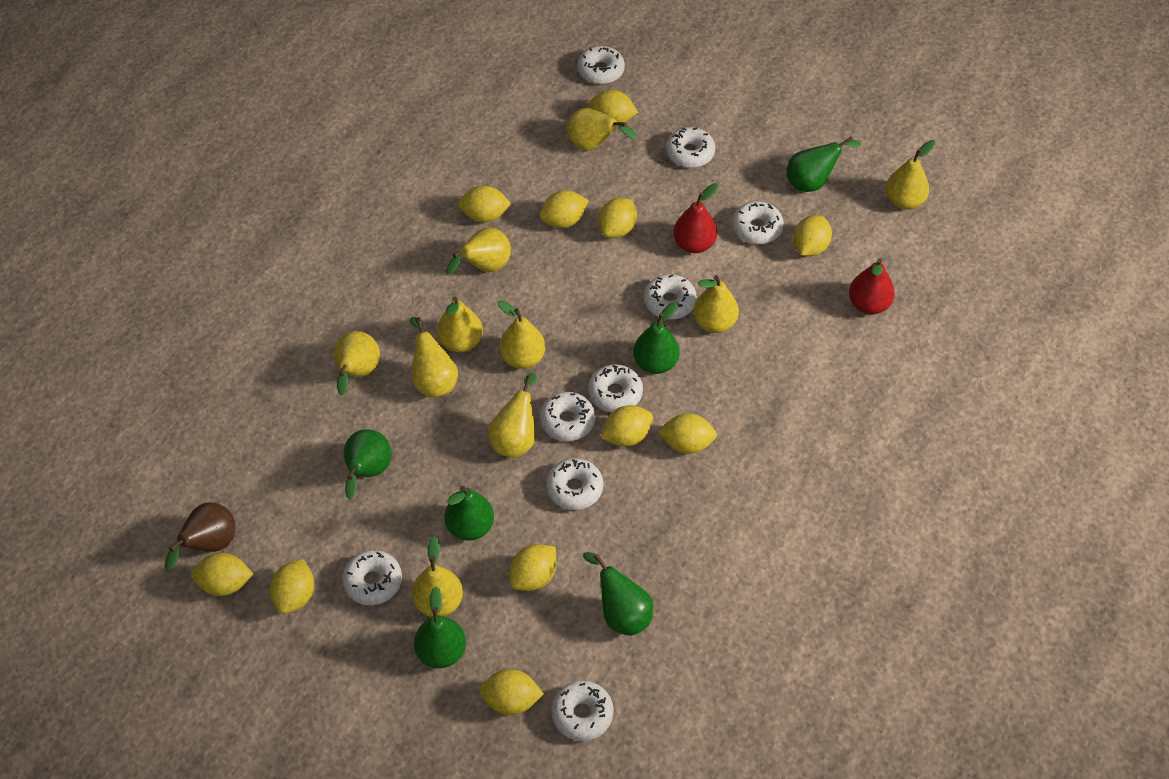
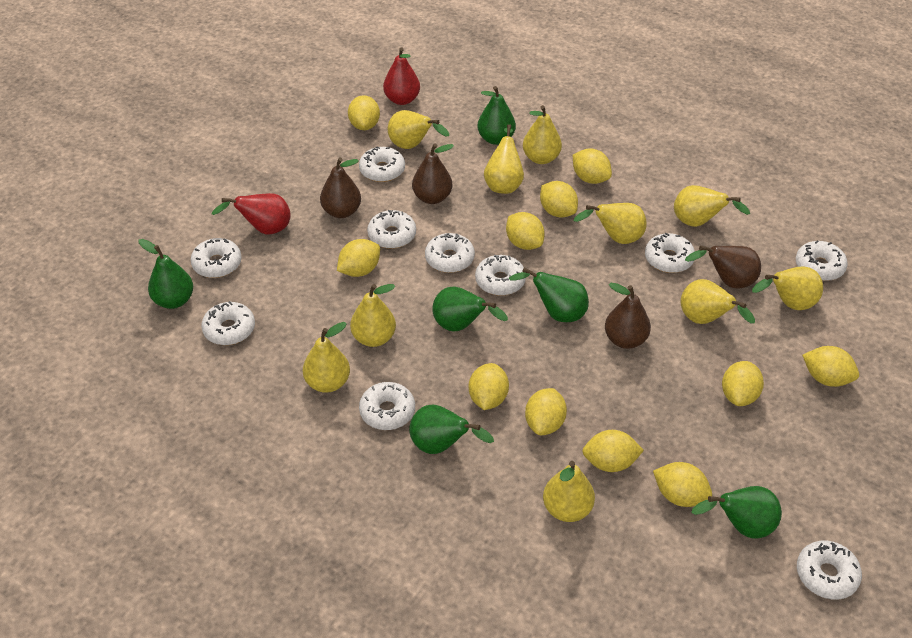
brown pear: [164,502,236,571] = 1 -> [320,158,361,218] [412,143,454,204] [605,283,651,349] [685,246,761,289] = 4
white donut: [342,550,402,605] [540,392,595,441] [546,458,603,510] [551,681,614,741] [577,46,625,84] [588,364,643,412] [644,274,697,319] [666,127,715,168] [732,201,784,244] = 9 -> [191,238,242,278] [201,301,255,345] [359,146,405,182] [359,382,415,430] [367,210,416,249] [425,233,475,273] [475,255,526,296] [645,233,695,273] [796,240,848,281] [797,541,862,600] = 10

